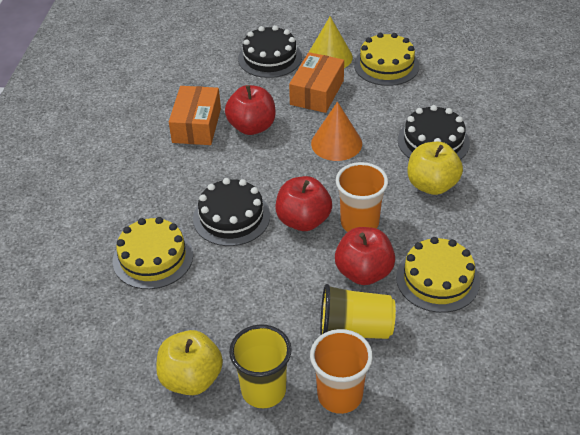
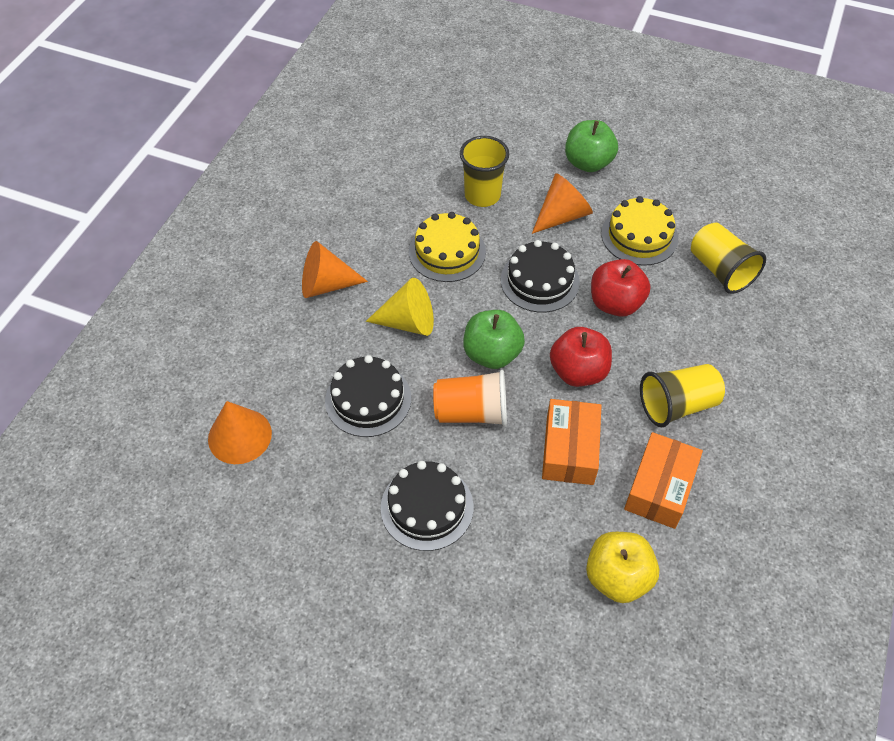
green apple: none = 0 -> [463,310,525,369] [565,120,618,172] = 2
orange cone: [311,102,362,161] = 1 -> [208,401,272,464] [302,241,368,298] [532,173,593,234] = 3
orange cup: [310,329,373,414] [336,162,388,232] = 2 -> [433,370,507,427] = 1
red apple: [225,85,276,135] [275,176,332,231] [335,227,395,285] = 3 -> [550,327,612,387] [591,259,650,317] = 2
yellow apple: [156,330,223,395] [408,142,463,195] = 2 -> [586,532,659,603] = 1
yellow cake: [113,217,193,289] [354,33,420,86] [396,237,480,313] = 3 -> [409,212,486,282] [601,196,678,266] = 2
yellow cup: [229,324,292,408] [320,284,396,339] = 2 -> [460,136,509,207] [640,364,725,427] [691,223,766,294] = 3

